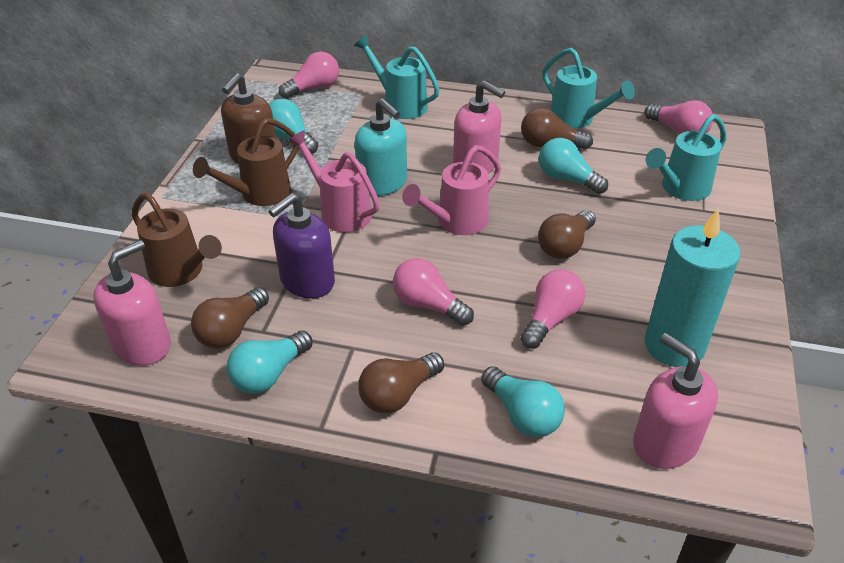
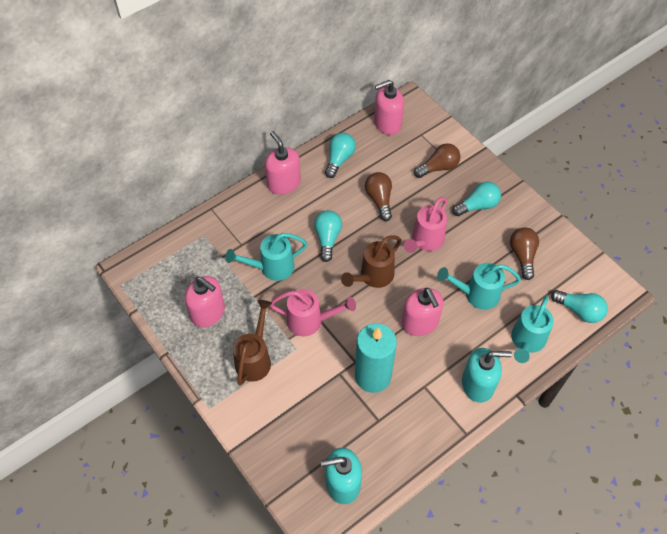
brown light bulb: [191,287,269,349] [358,352,444,414] [521,108,593,150] [538,210,596,259] = 4 -> [365,172,392,221] [414,143,460,178] [510,227,539,280] = 3
brown soap dispenser: [221,73,276,164] = 1 -> none = 0
pink light bulb: [279,51,339,99] [393,258,474,326] [521,269,585,349] [645,100,713,134] = 4 -> none = 0
pink soap dispenser: [93,240,171,366] [453,80,505,173] [633,333,718,469] = 3 -> [185,276,225,328] [265,131,301,195] [374,80,404,135] [402,288,444,336] = 4
purple soap dispenser: [269,193,335,299] = 1 -> none = 0
turquoise soap dispenser: [355,98,407,196] = 1 -> [320,448,362,504] [462,348,512,403] = 2

